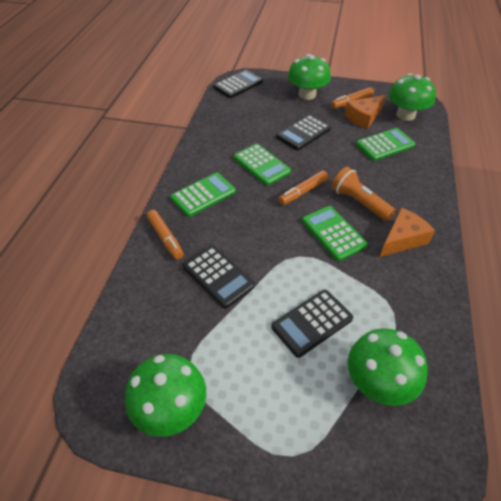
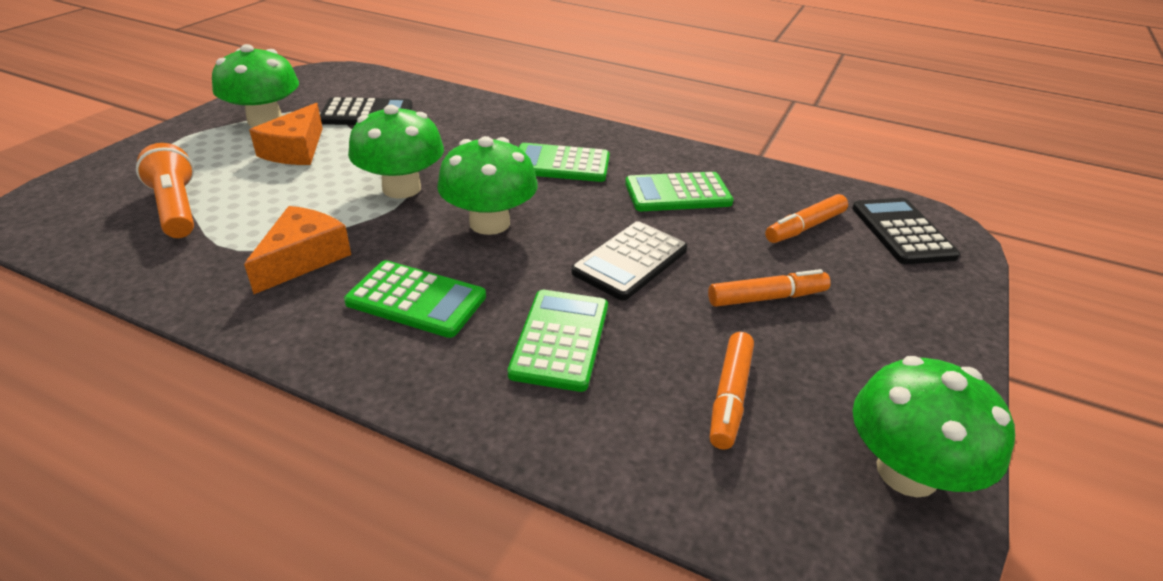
black calculator: [183,246,255,308] [213,70,263,98] [271,290,353,358] [276,115,331,150] = 4 -> [320,97,413,125] [571,221,687,300] [852,198,960,265] = 3

